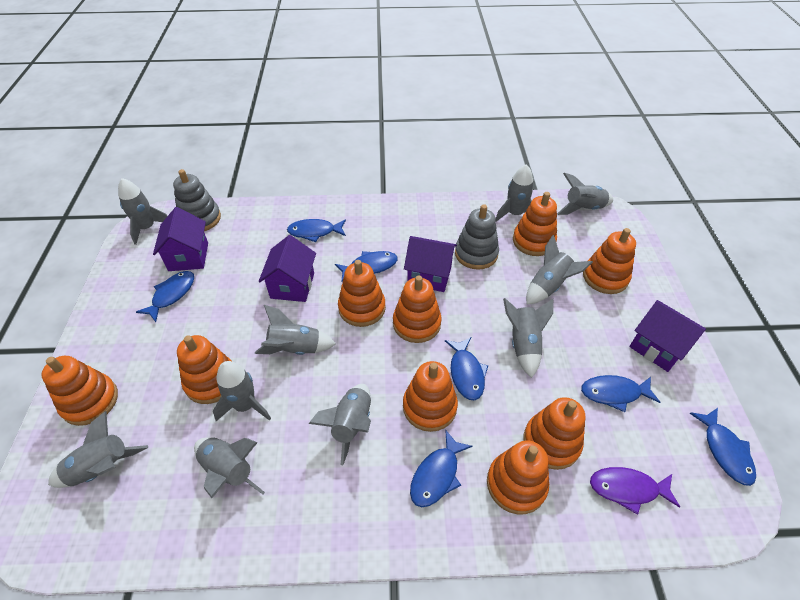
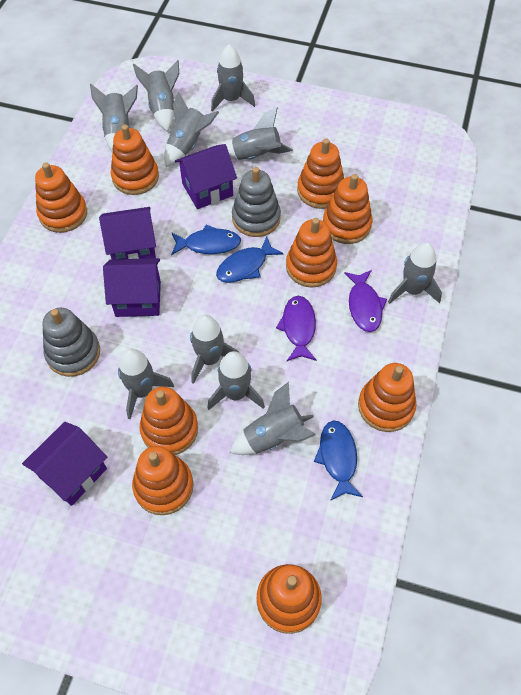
blue fish: [136,271,194,322] [287,219,346,242] [335,251,398,282] [410,430,472,507] [445,337,488,401] [581,375,660,412] [690,408,756,486] = 7 -> [171,224,241,255] [216,236,283,283] [314,420,363,501] = 3
purple fish: [590,467,680,515] = 1 -> [276,296,317,361] [344,270,387,332] = 2

